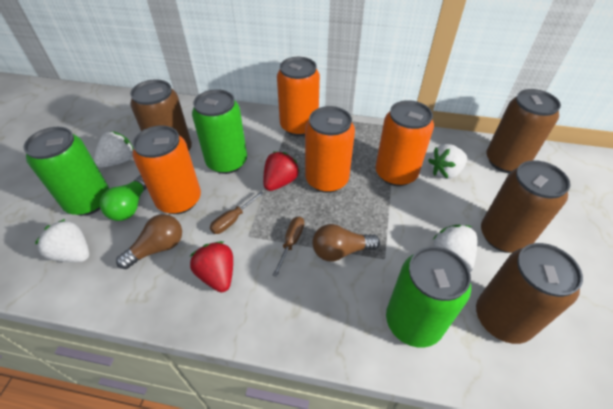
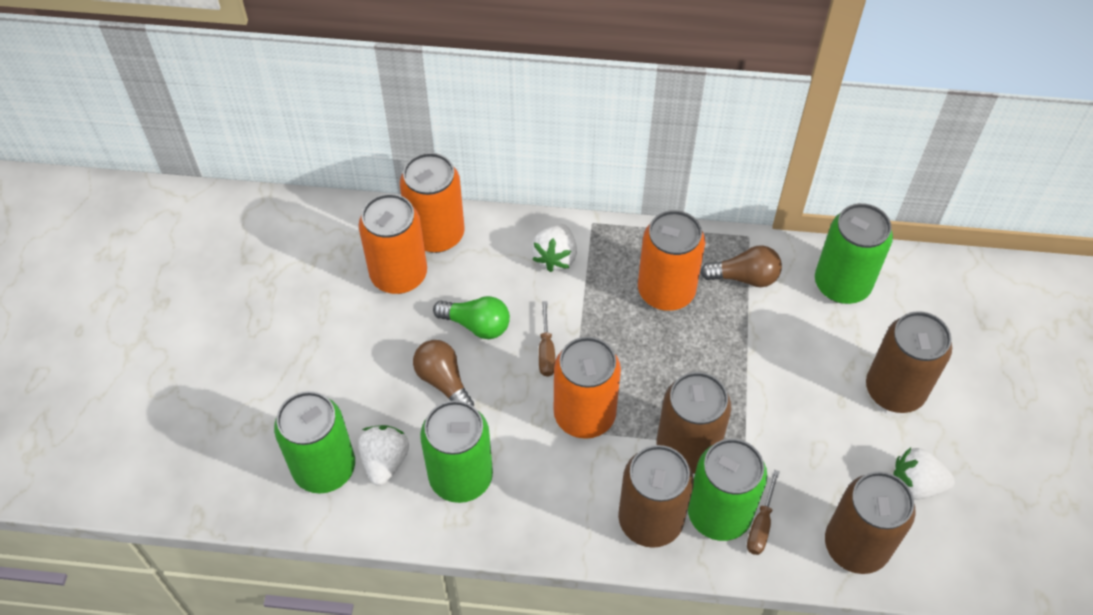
green can: [24,127,109,216] [192,89,247,174] [386,246,471,348] = 3 -> [274,391,355,494] [420,400,493,503] [688,439,767,541] [815,203,893,304] = 4
red strawberry: [190,241,233,293] [263,151,300,191] = 2 -> none = 0
white strawberry: [35,219,89,262] [94,131,133,168] [428,144,467,179] [433,225,477,272] = 4 -> [358,425,409,486] [531,224,577,272] [893,447,955,500] = 3

